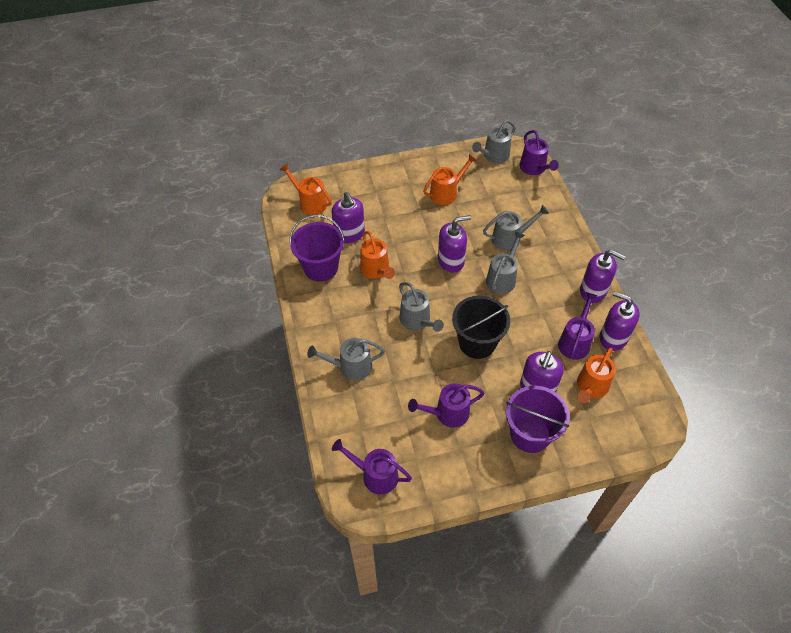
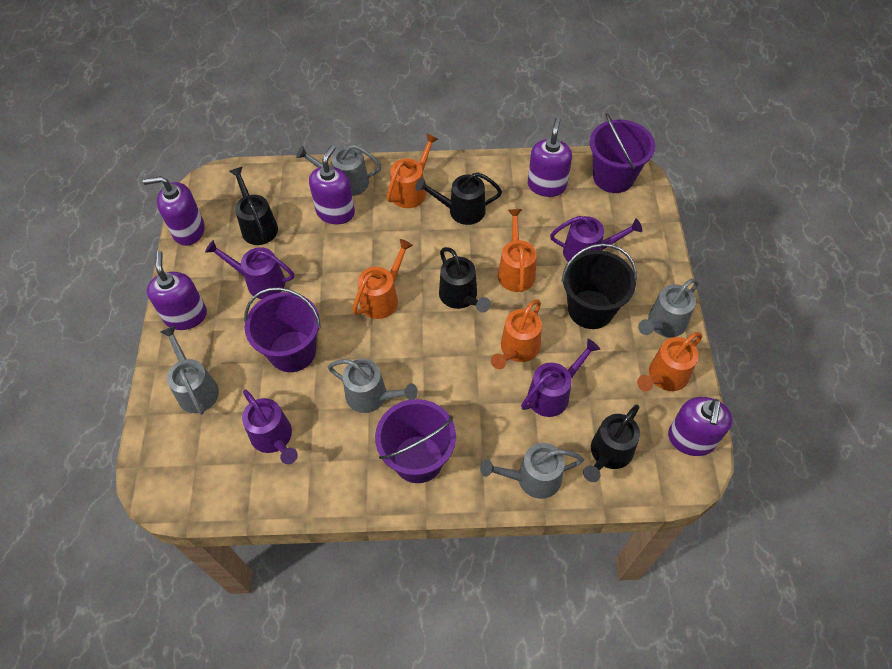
black watering can: none = 0 -> [229,167,278,245] [416,172,502,225] [439,247,491,313] [583,404,640,482] = 4
orange watering can: [280,164,332,215] [360,231,395,279] [423,154,477,205] [577,348,616,403] = 4 -> [352,239,413,319] [387,133,438,208] [491,299,542,369] [498,209,537,292] [637,332,702,391] = 5
purple bucket: [289,215,345,282] [506,386,570,453] = 2 -> [244,287,321,372] [375,399,456,483] [590,113,655,193] = 3

